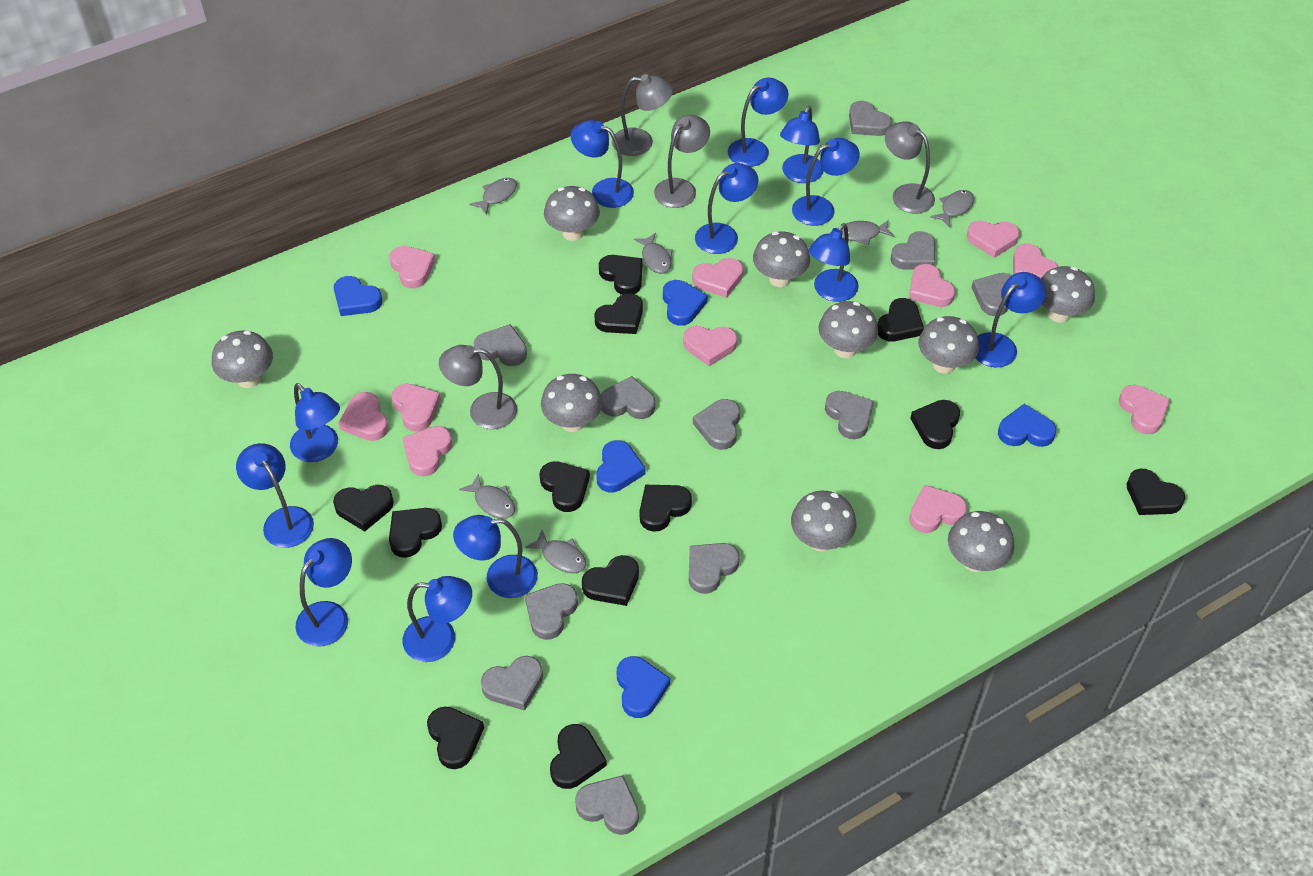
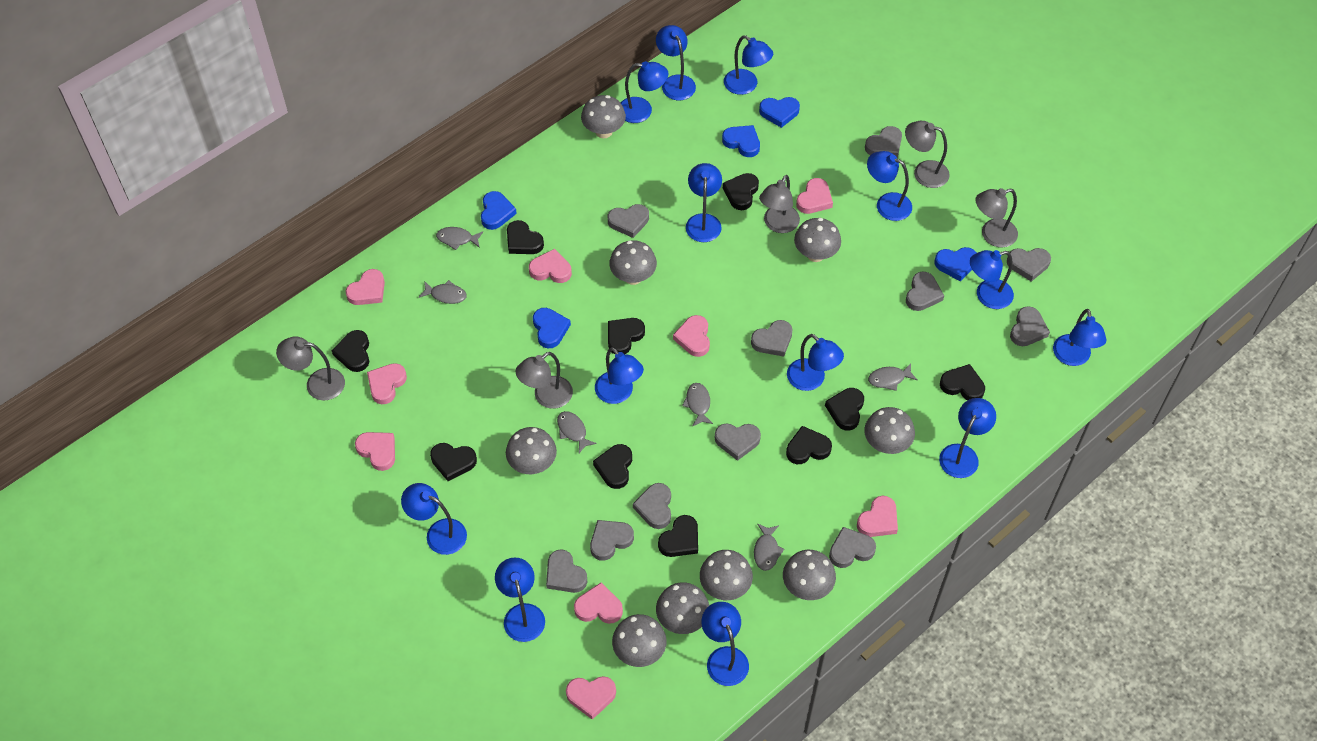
black heart: [333,485,394,531] [389,508,442,558] [427,707,484,769] [539,461,590,512] [550,724,607,789] [582,555,639,606] [594,294,643,334] [599,255,642,295] [640,485,692,532] [877,298,924,341] [910,400,960,449] [1126,469,1185,515] = 12 -> [332,330,369,372] [430,443,477,481] [507,220,544,254] [593,444,632,489] [608,318,645,354] [658,515,698,557] [723,173,759,210] [786,426,832,464] [825,388,864,431] [940,364,985,400] = 10
blue lamp: [236,443,314,548] [290,383,340,462] [296,538,352,647] [403,576,472,662] [453,515,538,598] [571,120,634,208] [695,163,759,254] [728,77,788,167] [780,106,824,183] [792,138,860,226] [808,223,859,302] [976,272,1046,367] = 12 -> [401,483,467,555] [495,558,545,642] [595,347,644,404] [621,61,668,123] [656,25,696,100] [686,163,722,242] [701,602,749,686] [724,35,773,95] [787,334,844,391] [867,151,912,221] [939,398,996,478] [970,250,1014,309] [1053,309,1107,366] = 13
grey lamp: [439,345,517,429] [612,74,673,156] [654,115,710,208] [885,121,935,214] = 4 -> [276,337,345,401] [516,352,573,409] [759,175,800,233] [905,121,950,188] [975,188,1018,248] = 5
pink heart: [338,392,389,441] [389,246,435,288] [391,384,441,432] [402,426,452,476] [683,326,737,366] [692,258,743,298] [909,264,955,307] [909,485,967,533] [967,221,1020,258] [1013,243,1058,279] [1119,385,1170,434] = 11 -> [345,269,385,305] [355,432,395,471] [367,363,407,404] [529,249,572,283] [566,676,616,720] [574,583,623,624] [673,315,710,357] [796,178,833,214] [857,496,898,537] = 9

